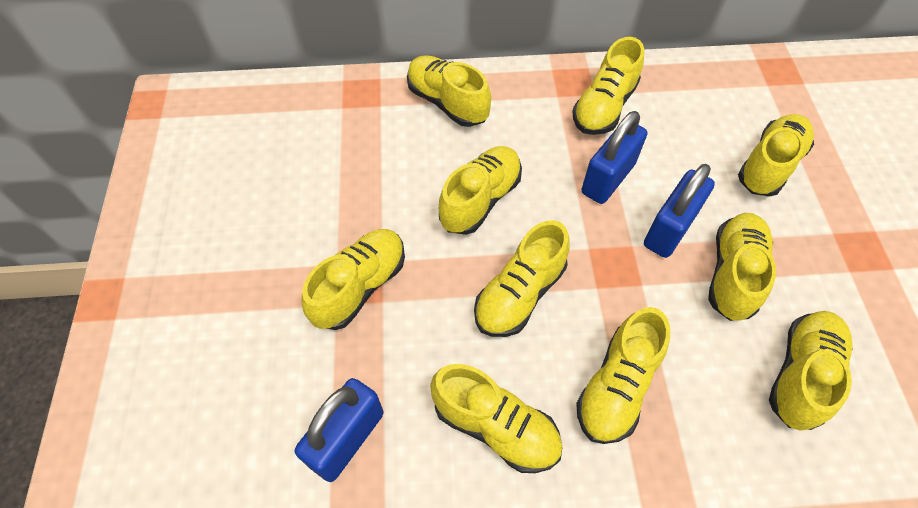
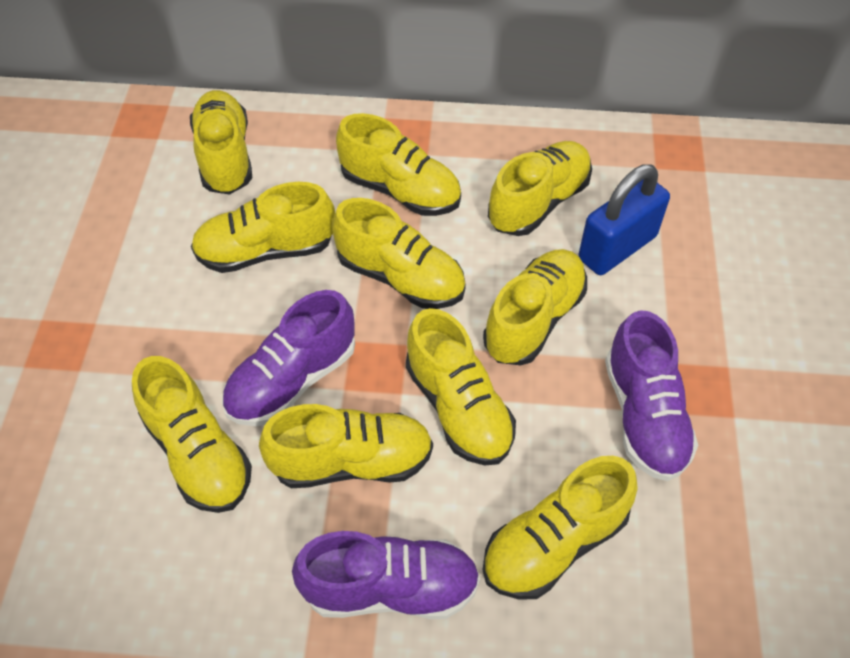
blue padlock: [295,378,384,482] [581,111,647,204] [644,164,715,258] = 3 -> [579,164,670,275] = 1
purple shoe: none = 0 -> [222,290,355,426] [292,531,480,619] [605,310,698,481] = 3

